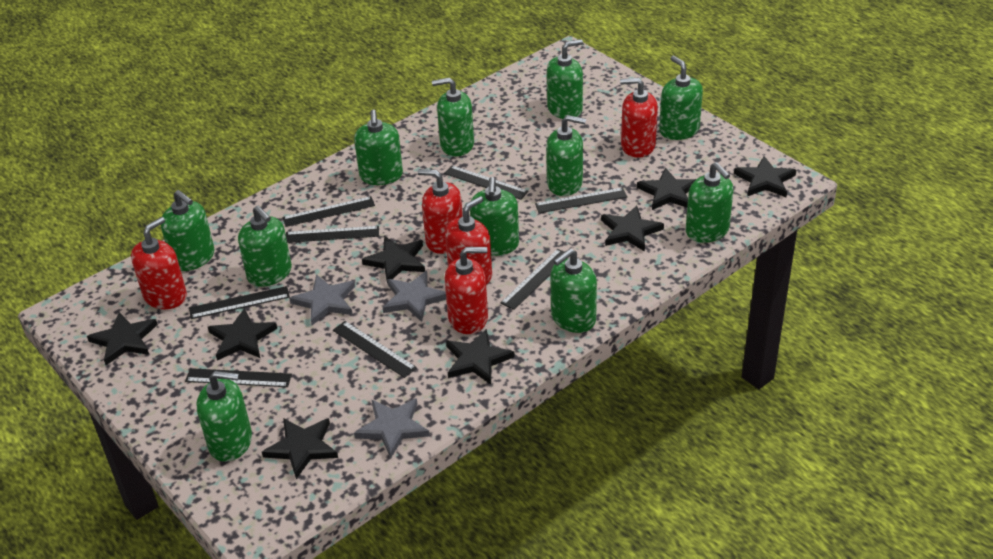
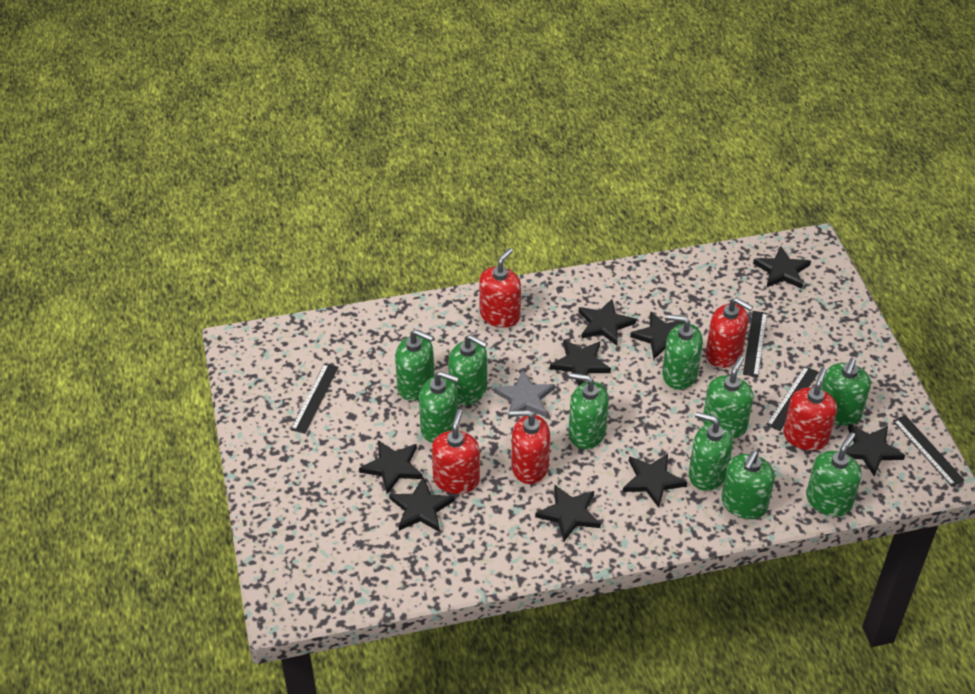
black ruler: [185,368,292,387] [189,286,290,319] [282,196,375,227] [286,226,379,243] [333,321,417,378] [444,165,529,200] [501,249,569,310] [535,187,627,213] = 8 -> [291,363,338,434] [743,311,767,377] [766,366,819,431] [893,415,965,487] = 4
black star: [87,312,158,365] [208,308,277,361] [262,418,338,479] [362,236,425,284] [446,329,515,385] [601,205,664,252] [637,168,696,210] [734,156,796,197] = 8 -> [359,440,423,494] [389,477,455,532] [535,484,601,541] [550,339,611,386] [579,299,636,346] [623,454,687,508] [630,311,684,359] [753,246,811,289] [846,424,905,477] = 9
green soap dispenser: [161,190,214,271] [196,371,252,462] [238,206,292,287] [354,110,403,185] [432,77,474,156] [470,177,519,256] [546,115,586,196] [547,39,583,119] [550,249,597,333] [659,56,703,140] [686,162,733,243] = 11 -> [395,329,434,401] [419,371,459,443] [448,334,487,405] [569,373,609,449] [662,314,703,390] [689,412,733,491] [703,356,753,438] [721,451,775,519] [806,432,862,517] [821,358,871,426] = 10
grey star: [289,274,355,325] [354,398,430,458] [383,271,446,322] = 3 -> [494,370,555,420] = 1

